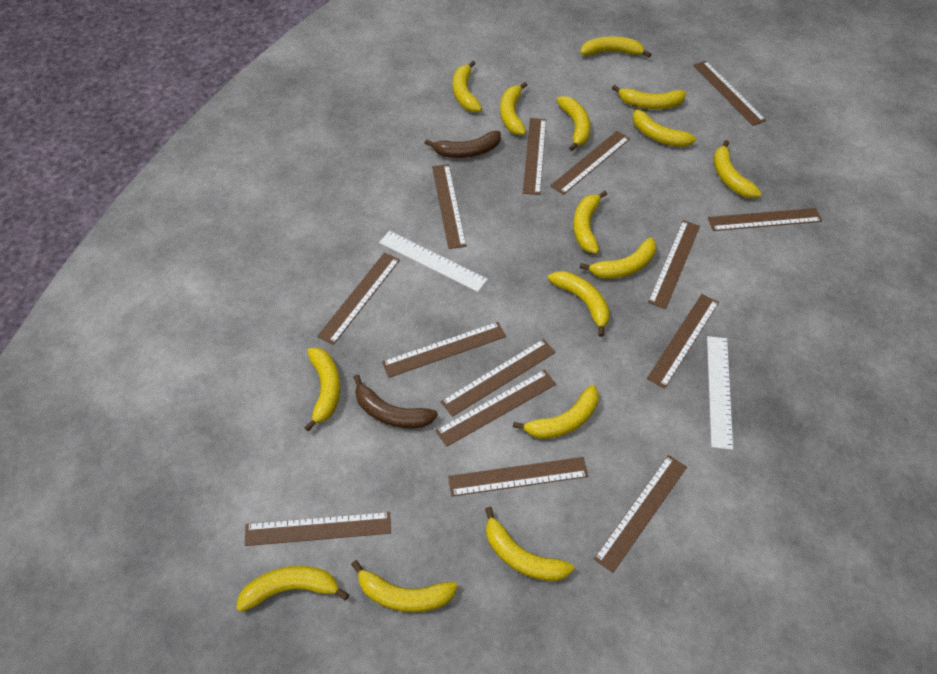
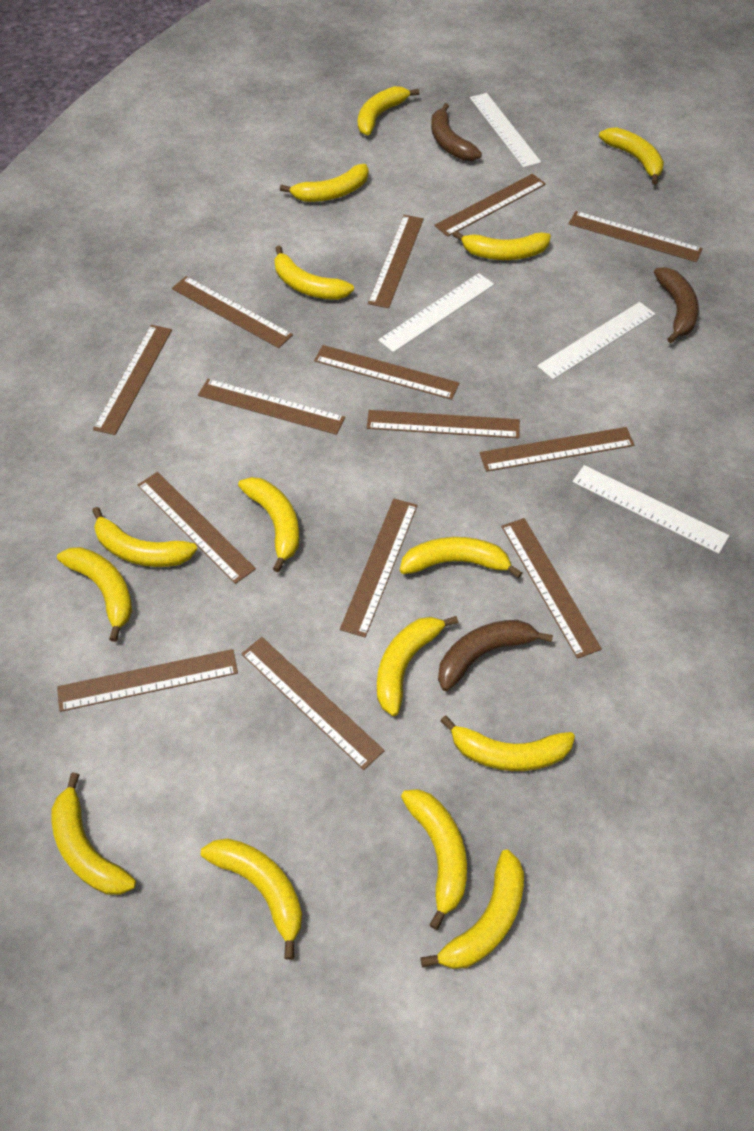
brown banana: [353,374,438,429] [425,131,501,158] = 2 -> [431,103,482,161] [438,620,553,691] [654,267,699,343] = 3
white ruler: [379,231,488,292] [707,336,733,450] = 2 -> [378,273,494,352] [470,93,541,168] [537,302,656,379] [573,465,729,554] = 4

